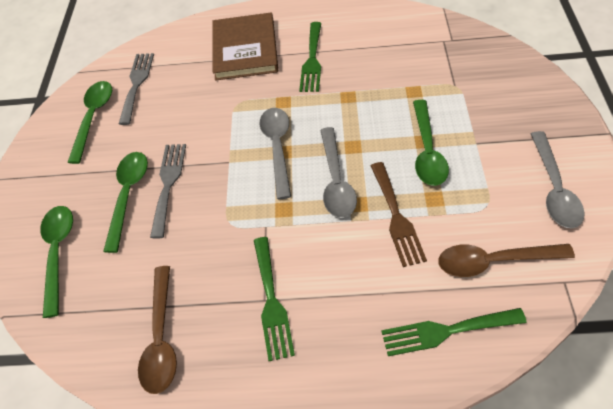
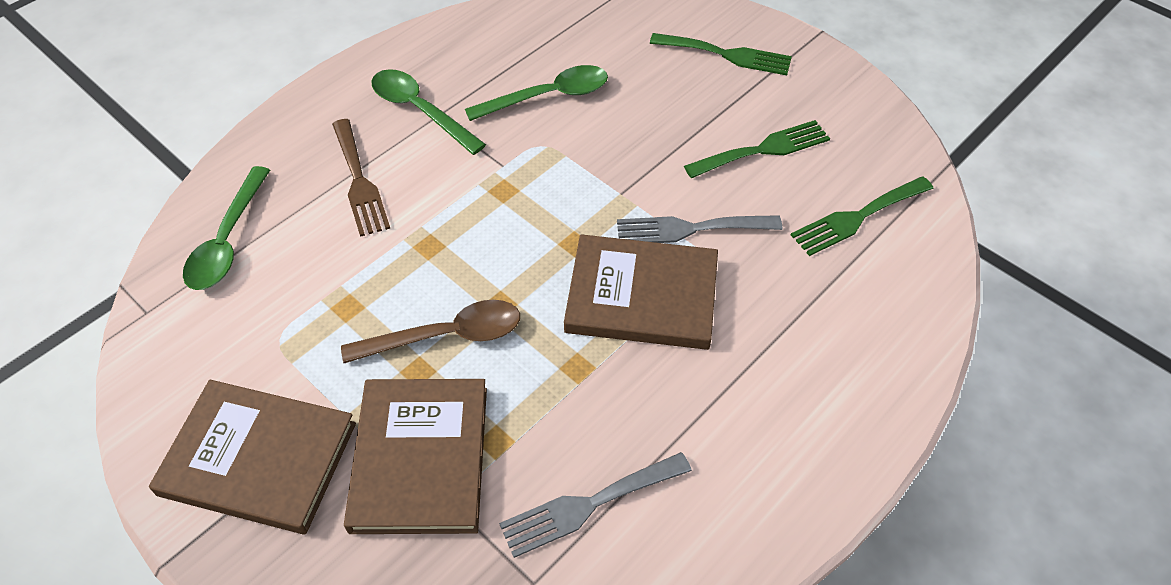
brown book: [213,13,278,81] = 1 -> [149,380,356,535] [344,379,487,534] [564,234,718,350] = 3
brown spoon: [138,266,177,394] [438,244,575,277] = 2 -> [341,300,520,363] = 1
green spoon: [40,206,73,318] [67,81,112,164] [103,152,148,253] [413,100,449,186] = 4 -> [183,166,270,290] [371,69,486,155] [465,65,608,121] = 3
grey spoon: [260,108,291,199] [320,127,357,218] [531,131,585,228] = 3 -> none = 0

